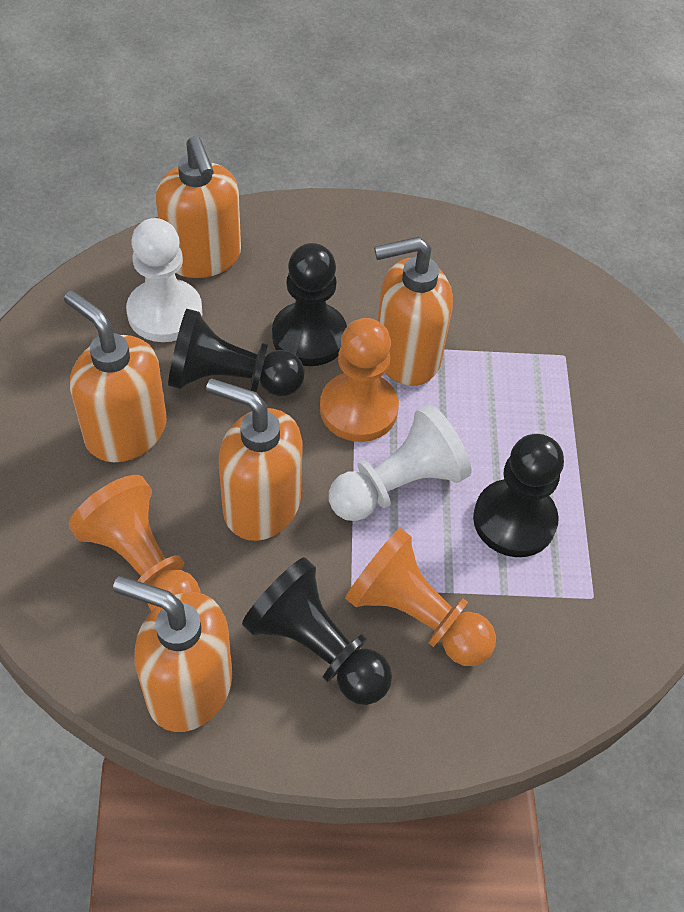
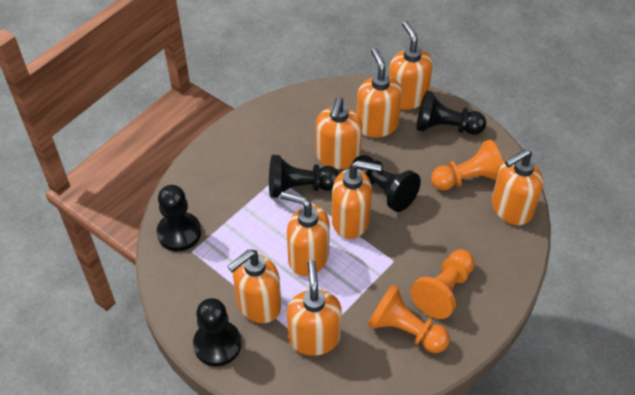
black pawn: [168,309,304,396] [242,557,392,705] [272,243,347,366] [473,434,564,557] = 4 -> [157,185,201,251] [193,298,241,366] [269,155,339,198] [353,155,421,212] [416,91,486,135] = 5
orange soap dispenser: [64,291,167,462] [113,576,232,732] [156,136,241,278] [206,378,303,541] [374,237,453,386] = 5 -> [227,250,281,323] [280,191,330,276] [287,260,342,356] [316,97,362,169] [332,160,382,239] [356,48,402,137] [389,21,433,110] [492,149,543,225] = 8
white pawn: [126,218,202,342] [329,404,471,521] = 2 -> none = 0

